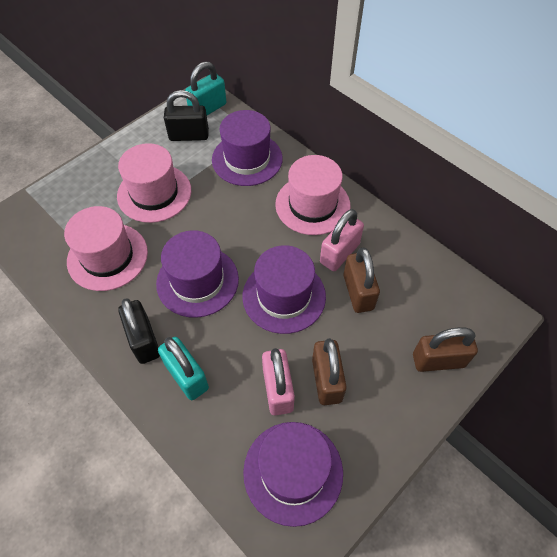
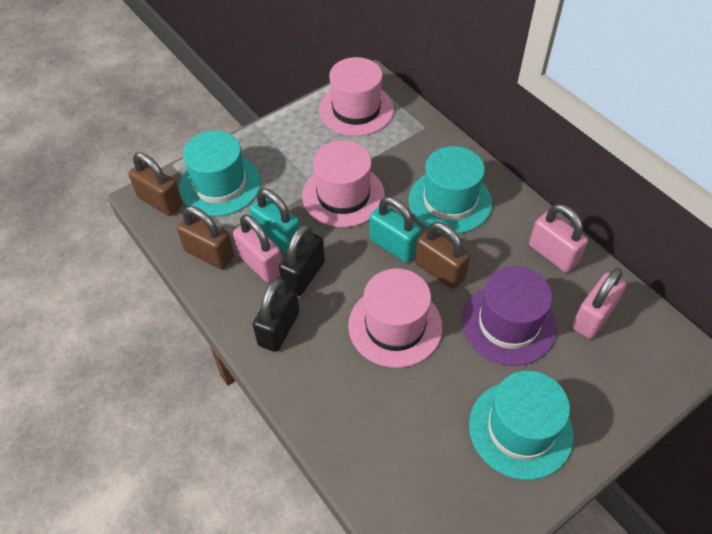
pink padlock: [262,348,295,415] [320,209,364,271] = 2 -> [233,214,282,283] [529,204,588,273] [572,268,626,339] = 3
purple hat: [156,230,239,318] [212,110,283,186] [242,245,326,334] [243,422,343,527] = 4 -> [462,266,557,366] = 1
turquoise hat: none = 0 -> [179,131,261,216] [409,146,492,234] [469,371,574,480] = 3

